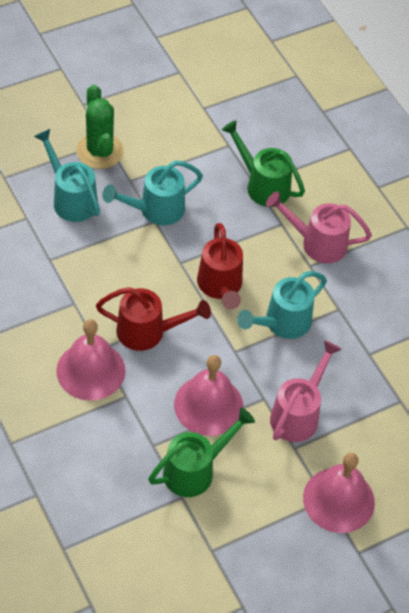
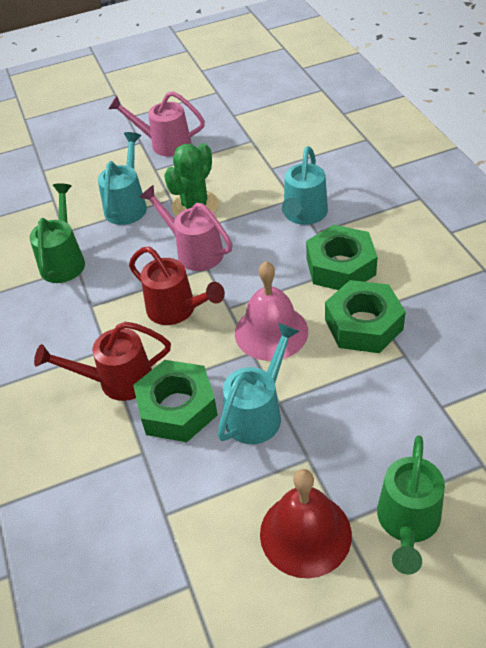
green nut: none = 0 -> [133,360,218,442] [306,225,378,290] [325,280,406,353] = 3
pink bell: [56,319,126,401] [174,355,243,436] [303,453,375,533] = 3 -> [235,261,308,361] = 1
red bell: none = 0 -> [260,469,352,578] = 1

